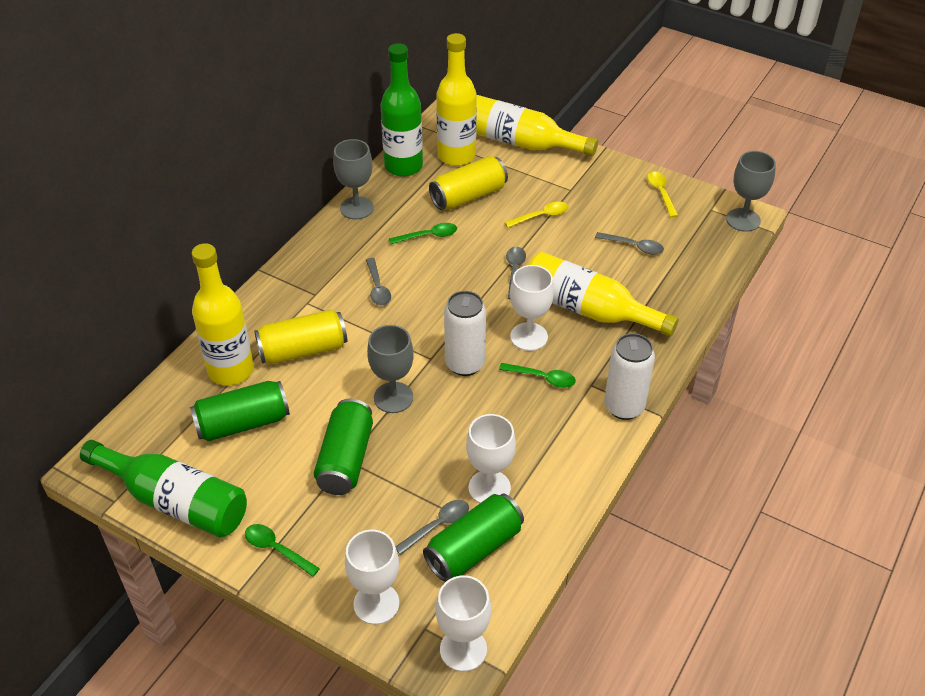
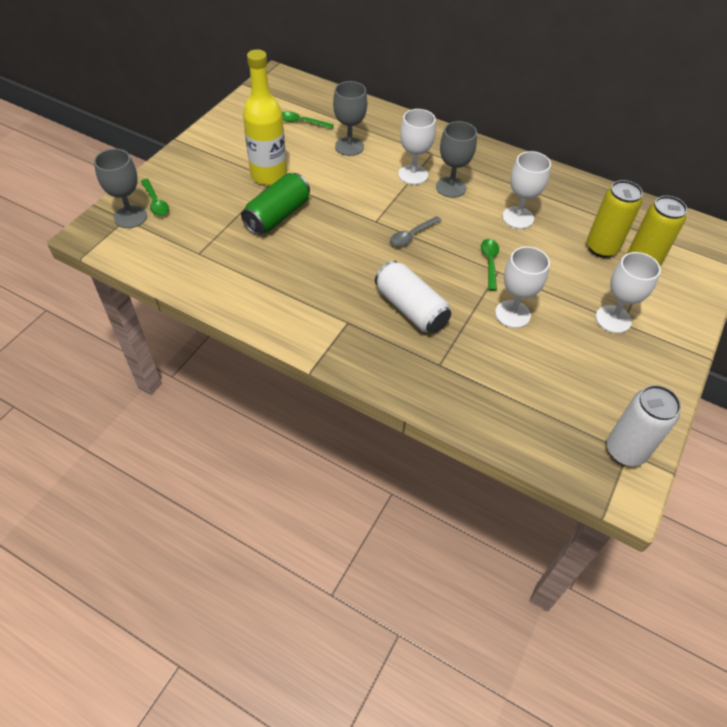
green bottle: [80,440,247,538] [380,43,423,177] = 2 -> none = 0
green can: [190,381,290,442] [314,399,373,495] [423,494,524,582] = 3 -> [241,173,310,235] = 1
grey spoon: [366,258,391,306] [395,500,469,555] [506,247,526,300] [595,232,664,255] = 4 -> [390,216,442,246] = 1
yellow bottle: [192,243,254,385] [437,33,477,166] [476,95,598,156] [529,252,679,337] = 4 -> [243,49,287,185] = 1
yellow spoon: [504,202,569,228] [647,171,678,218] = 2 -> none = 0

